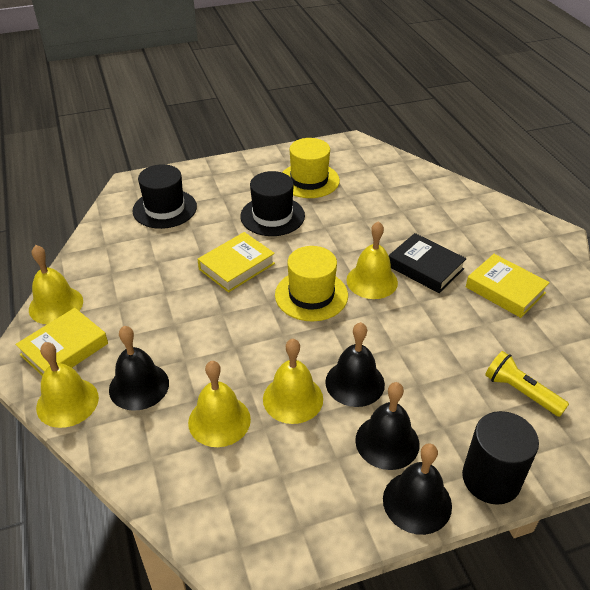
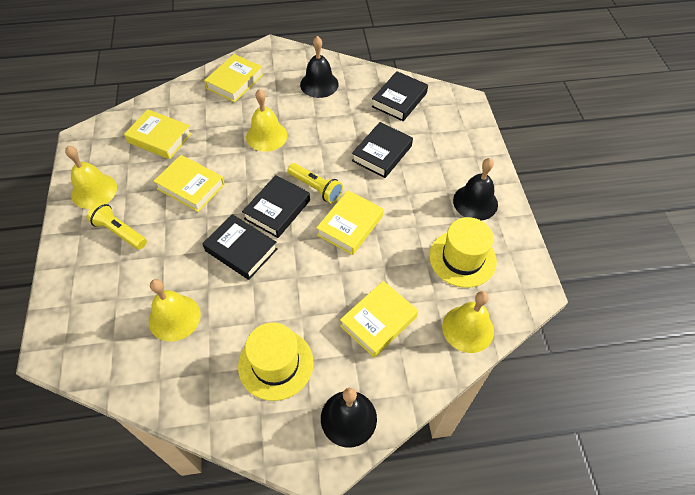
black bell: [109,326,169,411] [325,322,385,407] [355,382,419,470] [383,444,452,535] = 4 -> [300,36,339,98] [321,388,377,448] [453,158,498,220] = 3
black book: [389,233,467,293] = 1 -> [202,214,277,280] [242,175,310,238] [352,122,413,178] [372,71,428,121] = 4
black cylinder: [462,411,539,505] = 1 -> none = 0
black hat: [133,164,197,229] [240,171,305,236] = 2 -> none = 0
yellow bell: [29,245,83,324] [36,342,99,428] [188,361,251,447] [263,339,323,424] [346,221,398,299] = 5 -> [65,146,117,209] [149,279,201,342] [246,89,287,152] [442,291,494,353] = 4
yellow book: [15,308,108,376] [197,232,275,293] [466,254,550,318] = 3 -> [124,109,192,159] [154,155,225,212] [204,54,263,102] [316,190,384,255] [340,281,418,358] = 5
yellow flashlight: [485,351,569,417] = 1 -> [87,202,147,250] [288,163,343,203] = 2

